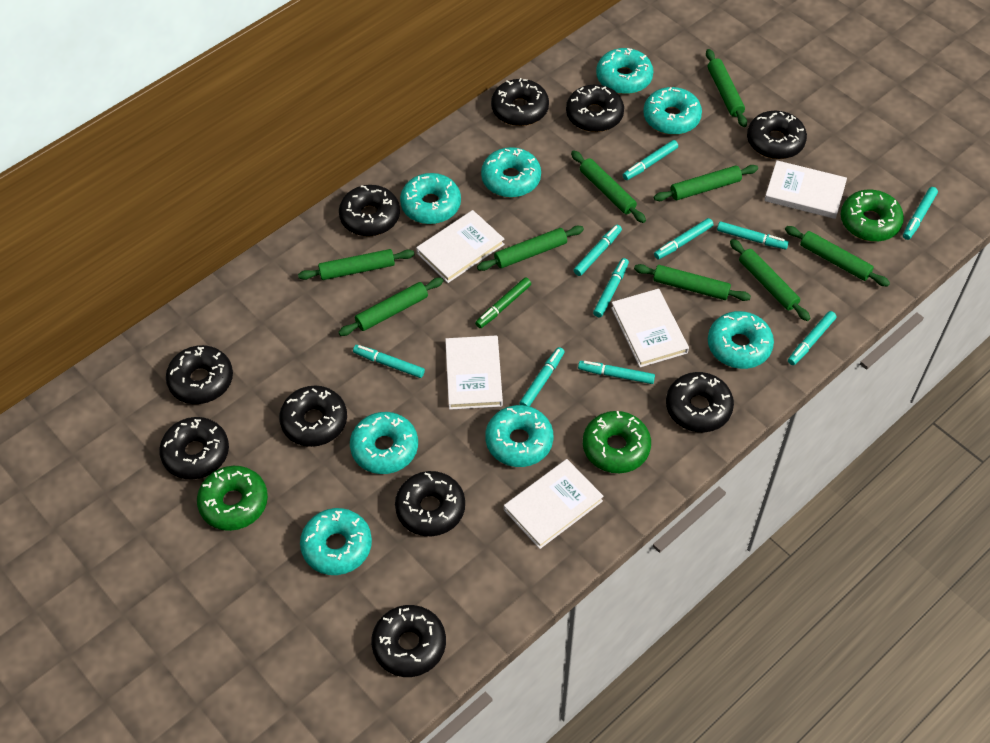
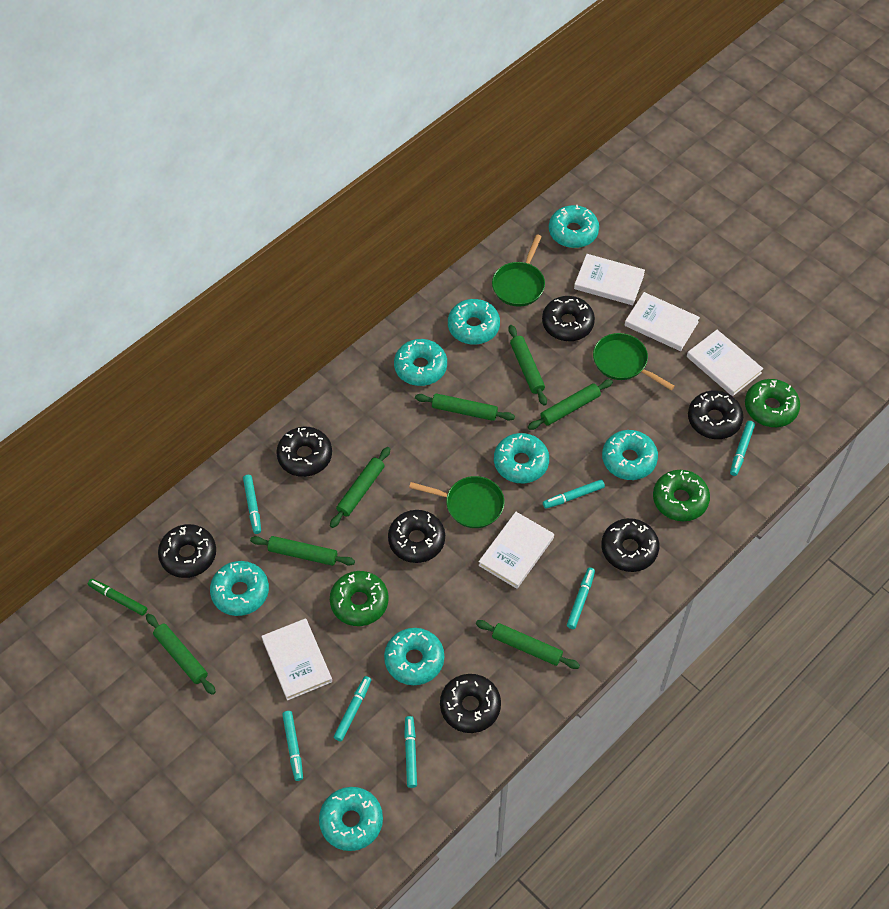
black donut: [159,417,229,480] [166,345,233,404] [279,386,347,447] [339,185,400,236] [371,605,446,677] [395,471,465,536] [491,78,549,126] [566,85,624,132] [666,372,734,432] [747,111,807,159] = 10 -> [158,524,216,578] [276,427,332,477] [388,510,445,563] [440,674,501,733] [542,296,595,341] [601,518,659,572] [688,390,743,439] = 7
green pan: none = 0 -> [409,476,505,528] [492,234,545,307] [593,333,675,390] = 3
green rolling pin: [298,249,415,280] [338,278,444,336] [477,226,584,271] [571,151,646,223] [634,264,751,301] [654,165,758,201] [706,49,747,127] [730,239,810,321] [785,226,890,286] = 9 -> [146,614,216,695] [250,536,355,566] [330,447,390,528] [415,393,515,421] [476,620,580,669] [508,325,547,406] [528,379,613,430] = 7
turquoise marker: [353,345,425,378] [519,347,564,406] [574,225,622,276] [578,361,655,384] [593,258,629,317] [623,140,678,180] [654,218,714,259] [717,221,789,249] [788,311,837,365] [903,187,938,240] = 10 -> [243,475,261,534] [282,711,303,781] [334,676,371,741] [404,716,417,788] [543,479,605,509] [567,567,595,629] [730,421,755,476] = 7

